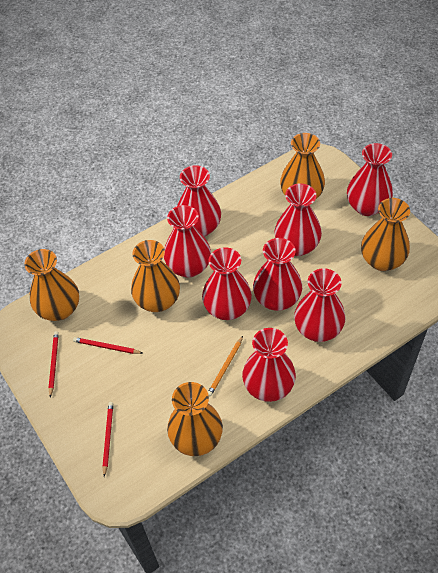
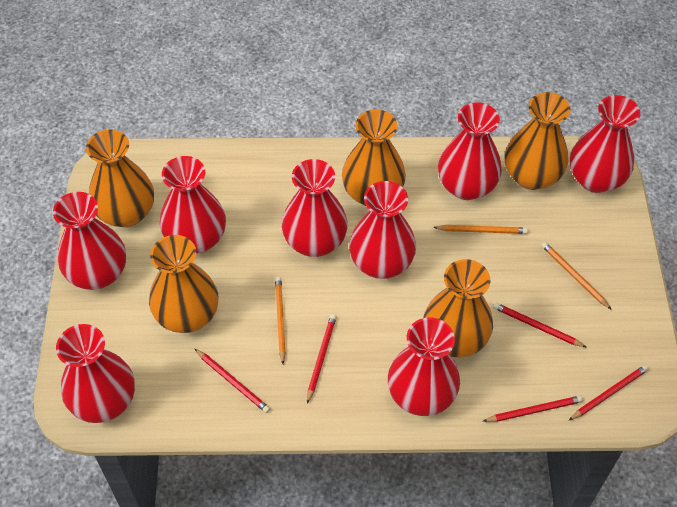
orange pencil: [208,336,243,397] = 1 -> [275,276,286,364] [433,225,528,234] [541,242,612,310] = 3
red pencil: [48,331,59,397] [73,337,142,354] [102,402,113,477] = 3 -> [195,349,270,413] [307,314,337,404] [484,395,583,422] [493,303,587,348] [569,365,649,420] = 5

